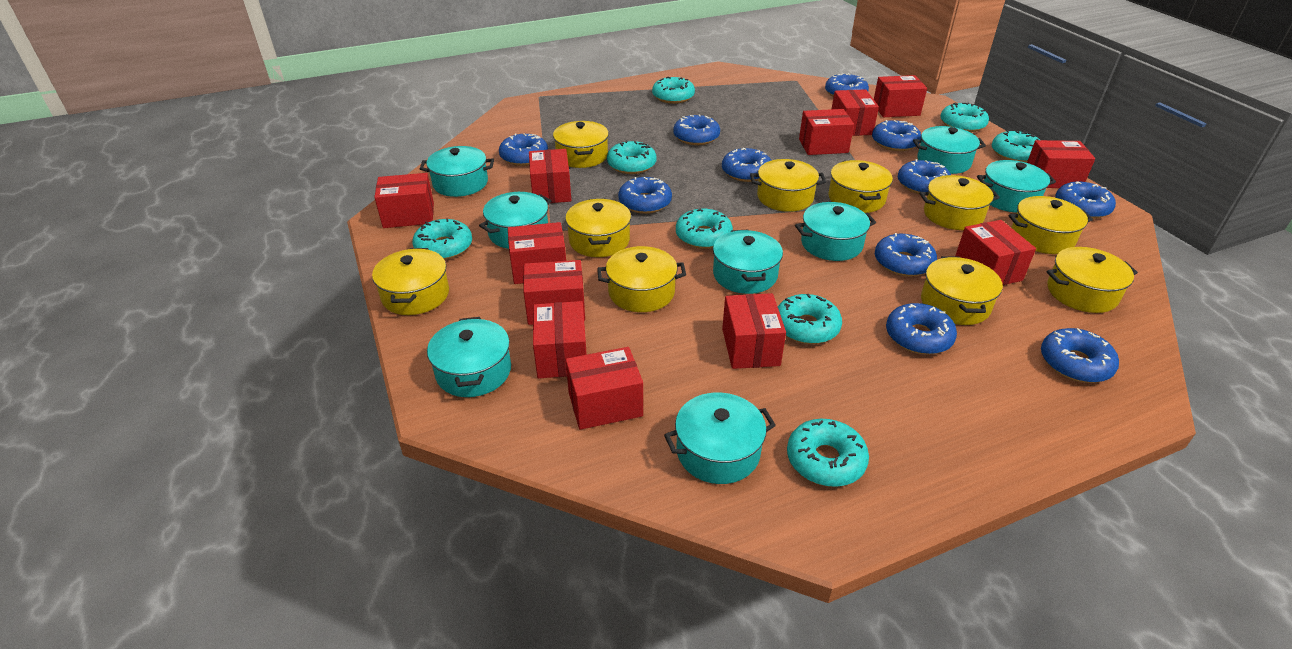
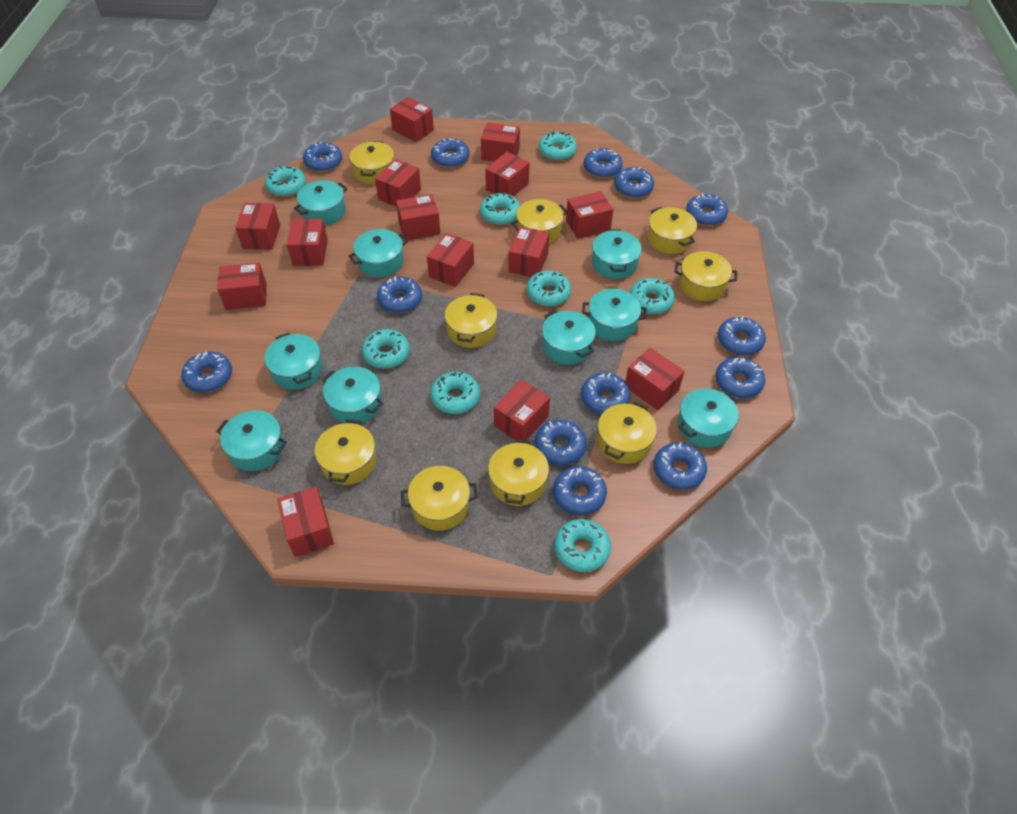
blue donut: [499,133,548,166] [618,177,672,214] [673,114,720,145] [722,148,771,182] [825,73,869,97] [872,120,921,151] [875,233,937,277] [886,303,957,355] [898,159,951,194] [1041,328,1119,383] [1055,181,1116,219] = 11 -> [181,351,232,393] [303,142,342,172] [377,276,422,313] [431,138,469,168] [535,420,587,466] [553,466,607,515] [581,373,631,415] [584,148,623,178] [614,167,654,198] [653,442,707,490] [686,193,728,226] [715,357,765,398] [718,316,766,356] = 13
red box: [374,173,434,228] [508,222,566,284] [523,260,585,325] [529,149,571,203] [533,301,587,379] [566,347,643,430] [722,293,786,369] [799,109,854,155] [832,89,879,136] [874,75,927,117] [955,220,1036,285] [1027,140,1095,188] = 12 -> [217,263,267,310] [235,203,280,250] [277,487,334,557] [287,219,328,266] [375,159,421,207] [390,97,434,142] [396,194,440,240] [427,233,474,287] [481,123,520,162] [485,152,529,197] [494,379,550,440] [508,226,549,277] [566,191,613,239] [625,348,685,410] = 14
turquoise pot: [420,146,494,197] [427,317,511,397] [479,192,551,249] [664,392,776,484] [713,230,783,294] [795,202,876,261] [913,126,986,174] [977,160,1056,213] = 8 -> [216,410,287,471] [264,333,323,390] [294,180,348,225] [322,367,383,424] [349,229,408,278] [542,310,596,365] [582,289,647,341] [592,229,642,279] [678,388,739,448] = 9
yellow pot: [372,248,449,315] [553,121,609,168] [565,198,631,257] [597,246,686,312] [750,159,826,212] [829,160,893,213] [919,175,1000,230] [921,256,1003,325] [1009,196,1093,254] [1047,247,1138,313] = 10 -> [315,419,377,485] [349,141,394,184] [401,466,478,531] [445,293,498,348] [488,439,549,506] [511,199,568,244] [597,401,657,464] [647,207,697,254] [675,251,737,301] = 9

